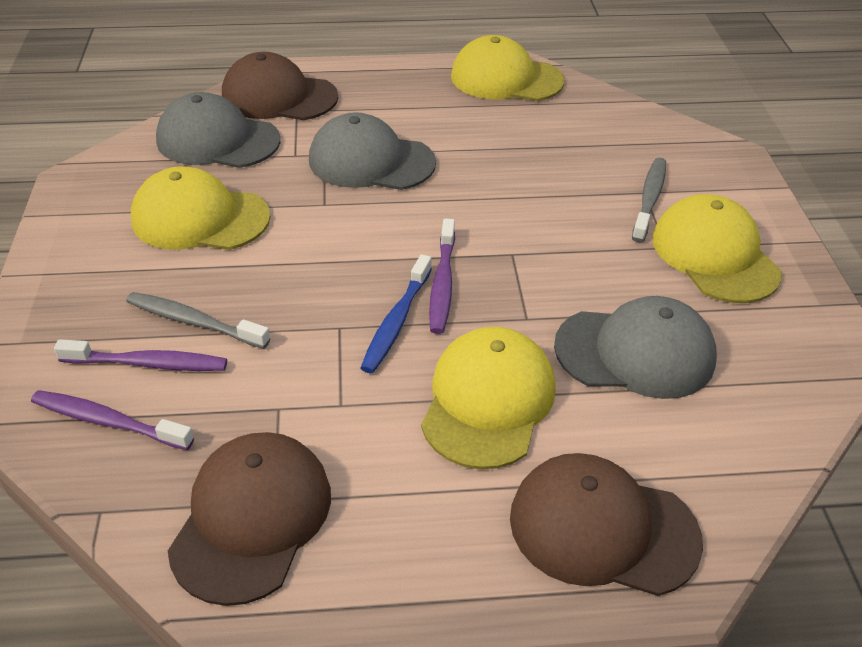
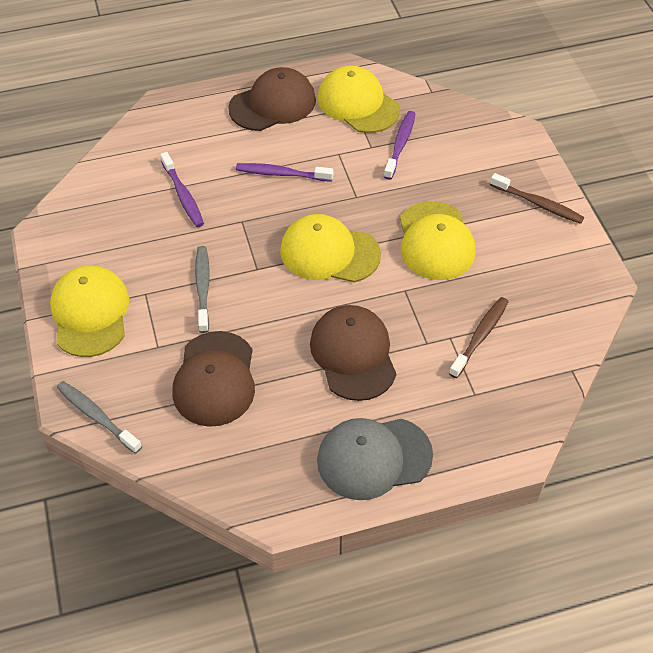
blue toothbrush: [361,254,432,373] = 1 -> none = 0
brown toothbrush: none = 0 -> [449,297,509,378] [490,173,584,224] = 2
grey cap: [156,92,280,168] [309,112,436,190] [554,296,717,399] = 3 -> [317,418,433,500] = 1

